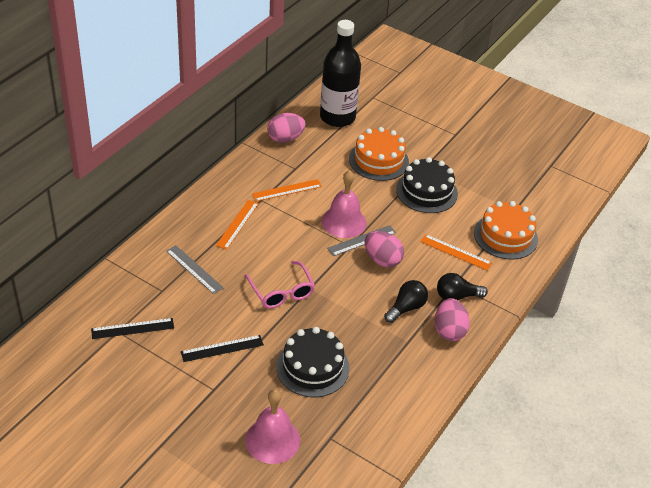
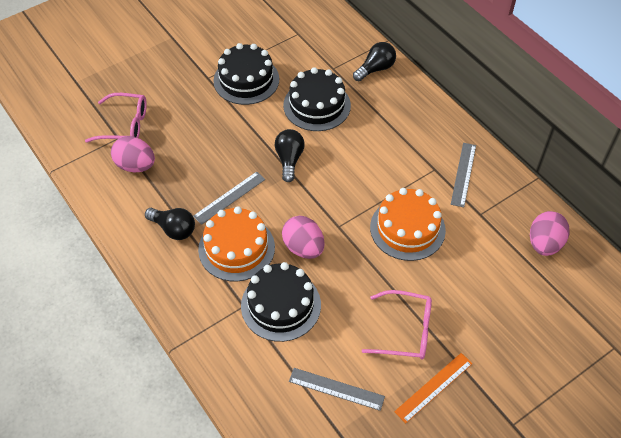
black bottle: [320,20,361,127] = 1 -> none = 0
black cake: [276,327,350,397] [396,157,458,213] = 2 -> [213,43,279,105] [241,262,321,342] [283,67,351,131] = 3
black light bulb: [384,280,428,323] [437,273,488,300] = 2 -> [145,208,195,240] [275,129,305,182] [353,42,396,81] = 3
black ruler: [91,318,174,339] [181,335,264,362] = 2 -> none = 0
grey ruler: [166,245,224,294] [327,225,396,256] = 2 -> [193,172,265,225] [289,368,385,411] [451,143,476,207] = 3
orange ruler: [216,200,259,250] [252,179,322,201] [420,234,492,270] = 3 -> [394,353,473,423] = 1
pink bell: [245,389,300,464] [322,170,367,238] = 2 -> none = 0
pink glasses: [245,261,315,308] = 1 -> [85,93,147,143] [362,290,432,359] = 2

